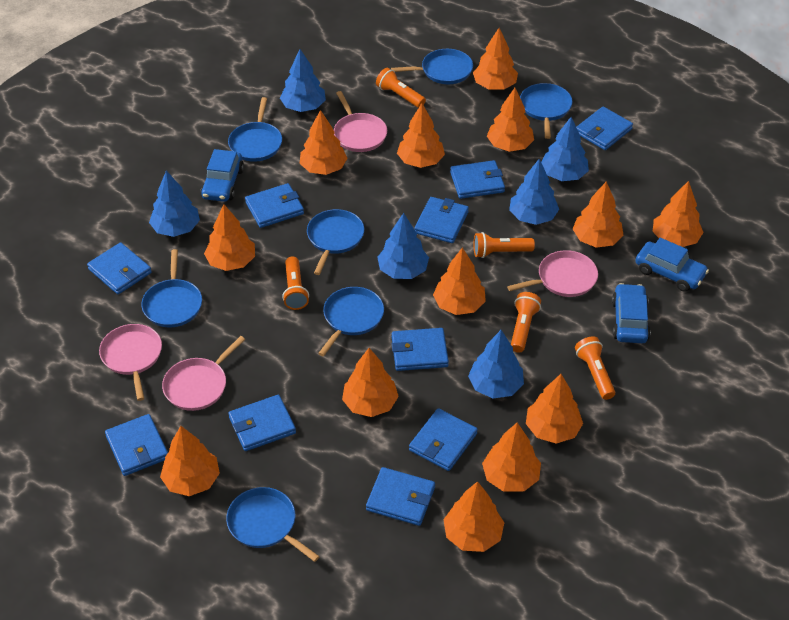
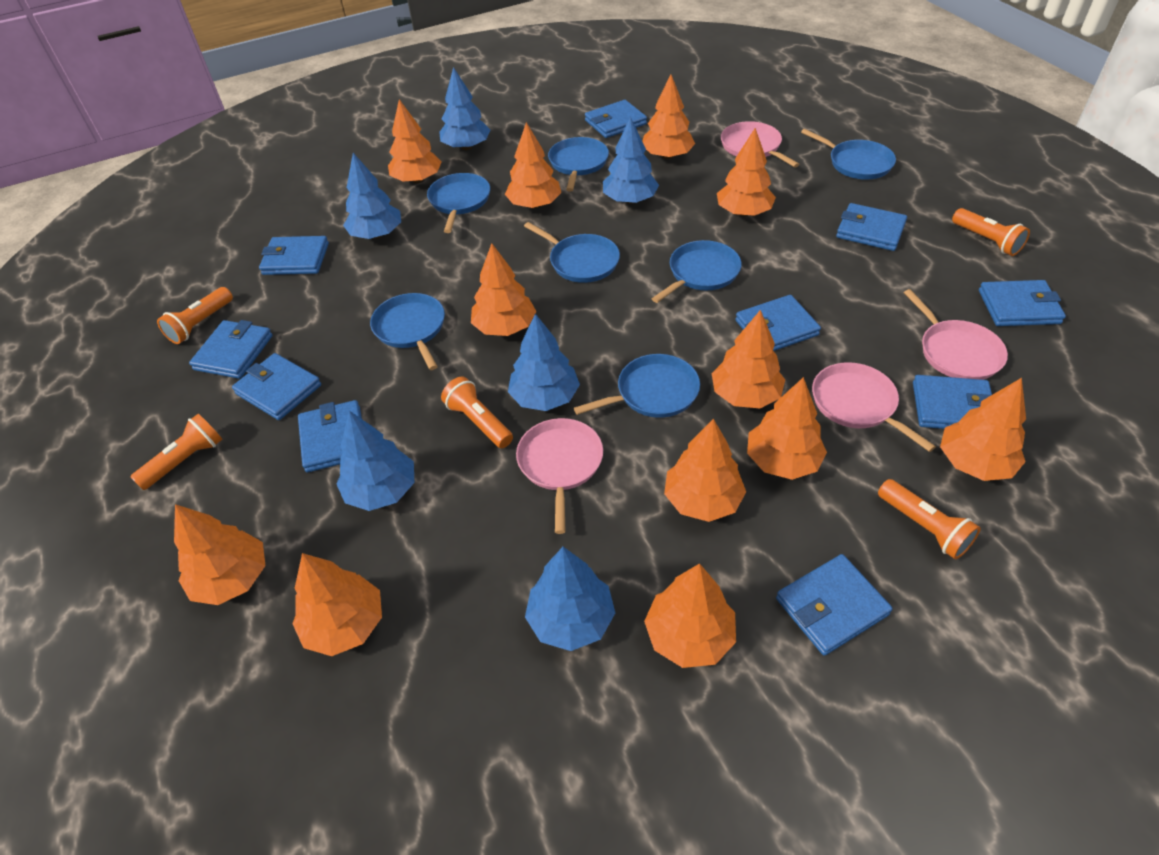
blue car: [201,149,244,202] [612,283,651,343] [635,238,709,292] = 3 -> none = 0
orange tree: [160,426,220,496] [204,204,255,271] [300,110,348,175] [342,348,399,417] [397,103,445,168] [433,247,486,315] [443,481,504,552] [473,28,518,89] [482,422,541,492] [487,88,534,152] [526,374,583,444] [573,182,624,248] [653,181,704,247] = 13 -> [174,504,266,605] [292,553,382,656] [388,99,442,183] [471,243,536,336] [505,122,561,209] [642,75,695,159] [644,563,736,668] [664,419,746,522] [712,310,785,408] [717,128,776,216] [747,377,827,480] [940,378,1026,481] = 12

